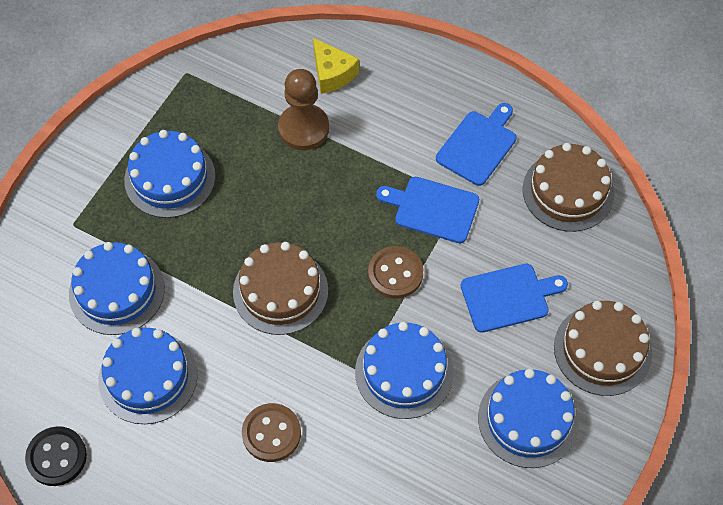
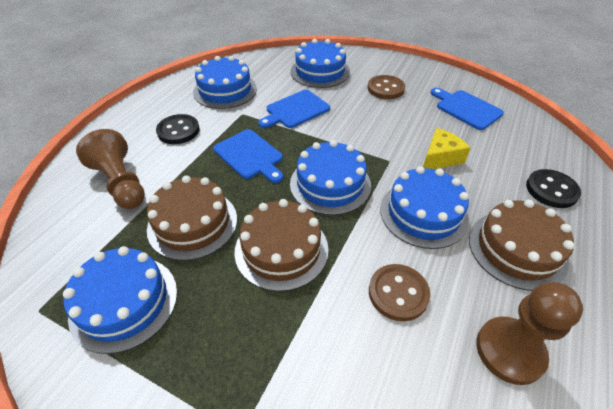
black button: [25,426,87,486] = 1 -> [156,114,200,144] [526,169,581,208] = 2
brown pawn: [278,69,329,150] = 1 -> [76,129,145,209] [476,282,583,385] = 2

